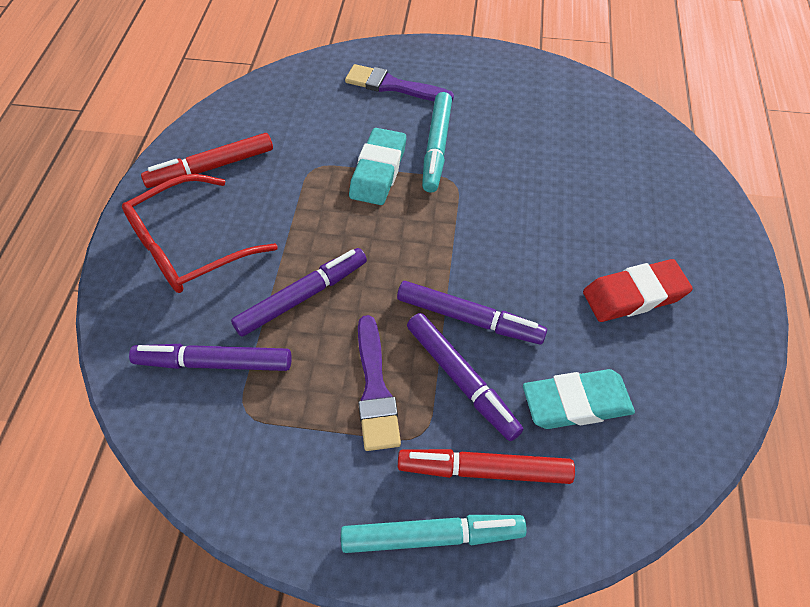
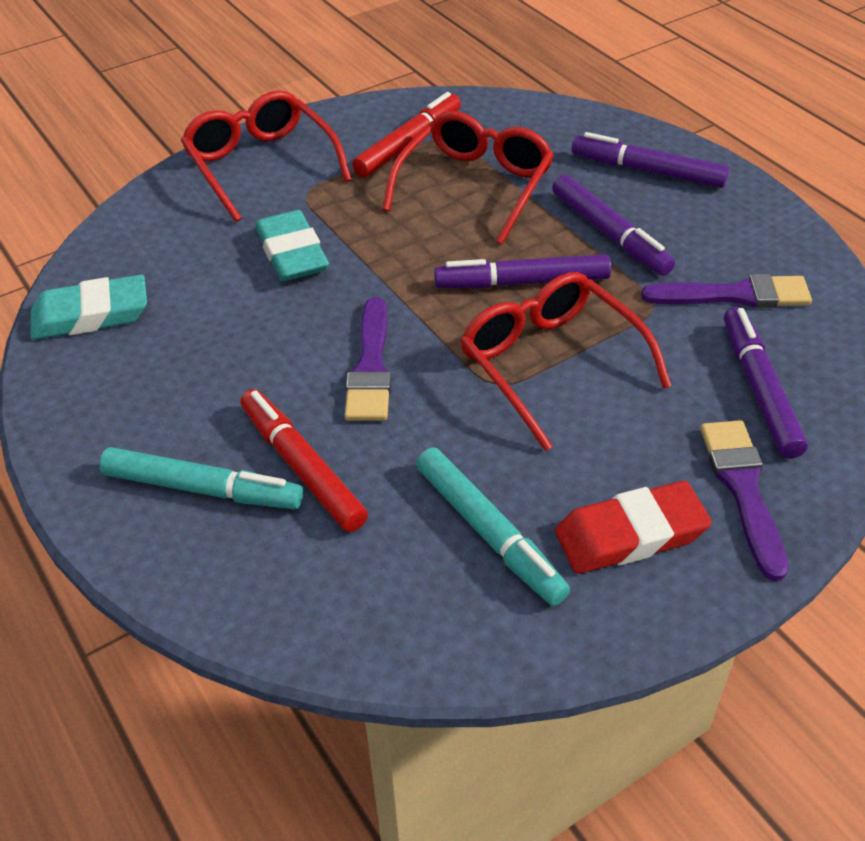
purple brush: [345,64,454,101] [358,315,401,451] = 2 -> [344,297,391,421] [641,274,812,308] [700,420,789,581] = 3
red glasses: [122,174,277,293] = 1 -> [181,90,352,222] [382,111,554,245] [460,272,671,451] = 3

